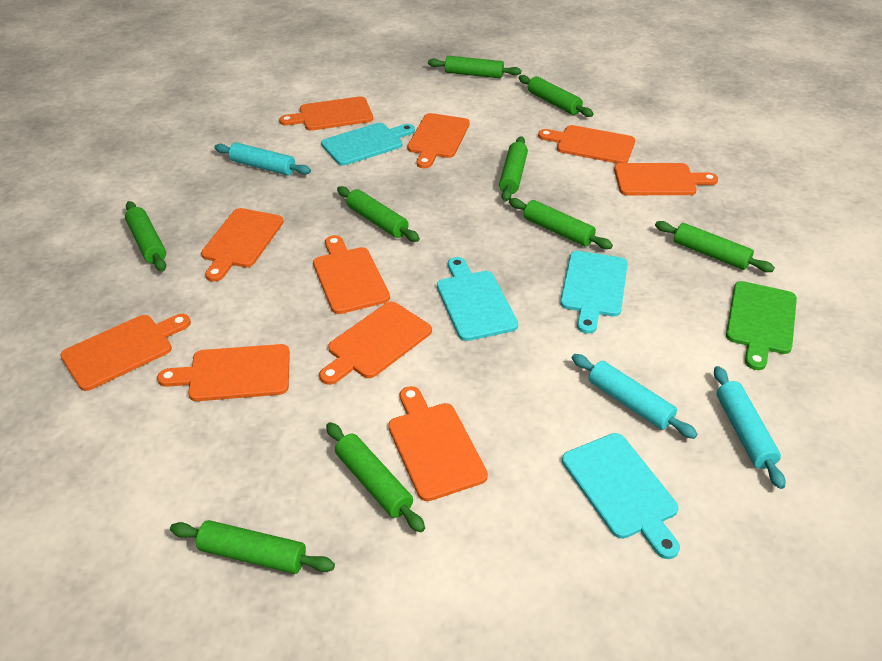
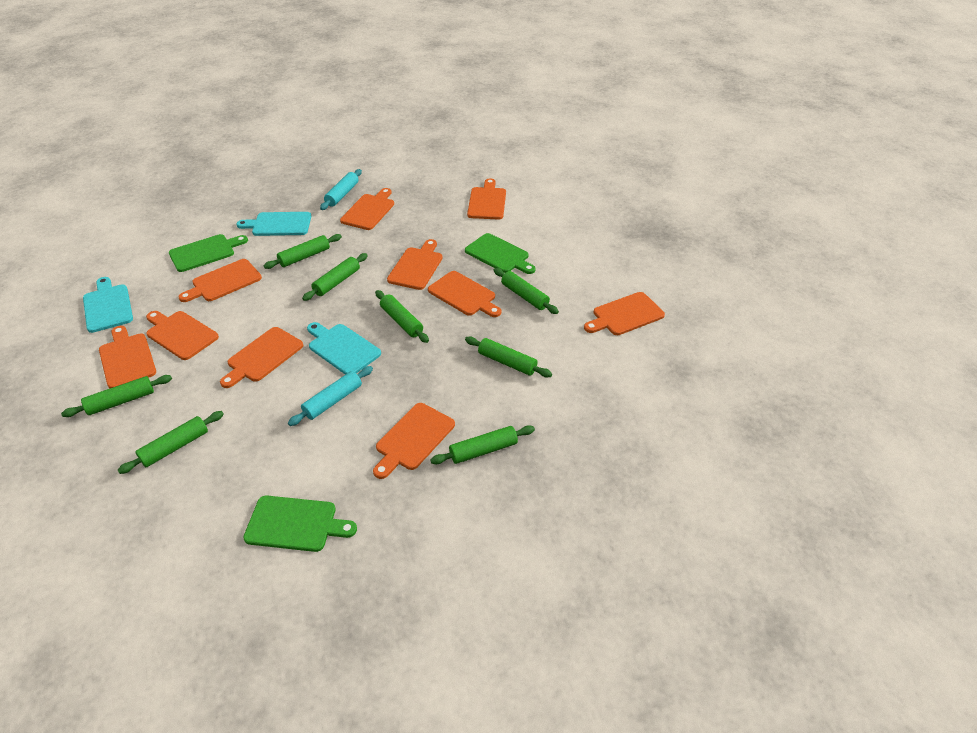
green cutting board: [726,281,797,370] = 1 -> [169,234,248,272] [243,496,357,552] [465,233,536,274] = 3
green rolling pin: [125,201,166,271] [170,520,335,574] [326,422,425,533] [337,186,420,242] [428,56,521,78] [499,136,528,201] [509,198,613,249] [519,75,594,117] [655,221,775,272] = 9 -> [61,375,172,417] [117,411,224,474] [264,234,342,269] [302,253,368,301] [375,290,429,343] [430,425,535,464] [465,337,552,377] [494,268,559,314] = 8
turquoise cutting board: [321,123,415,166] [437,257,518,341] [560,251,628,334] [562,433,680,559] = 4 -> [83,277,133,333] [236,212,312,236] [307,322,381,375] = 3
turquoise rolling pin: [214,142,311,176] [572,354,698,439] [714,366,785,489] = 3 -> [288,366,373,426] [320,169,362,210] = 2

